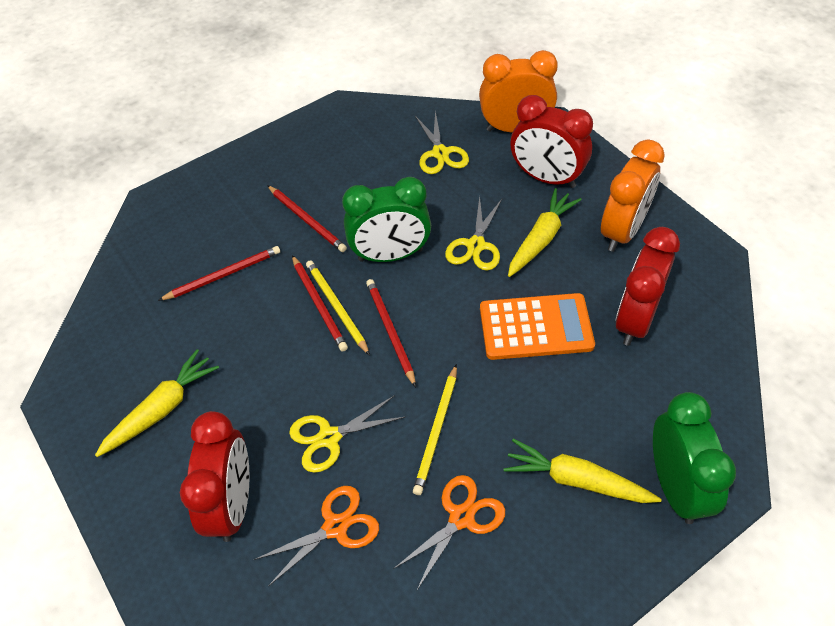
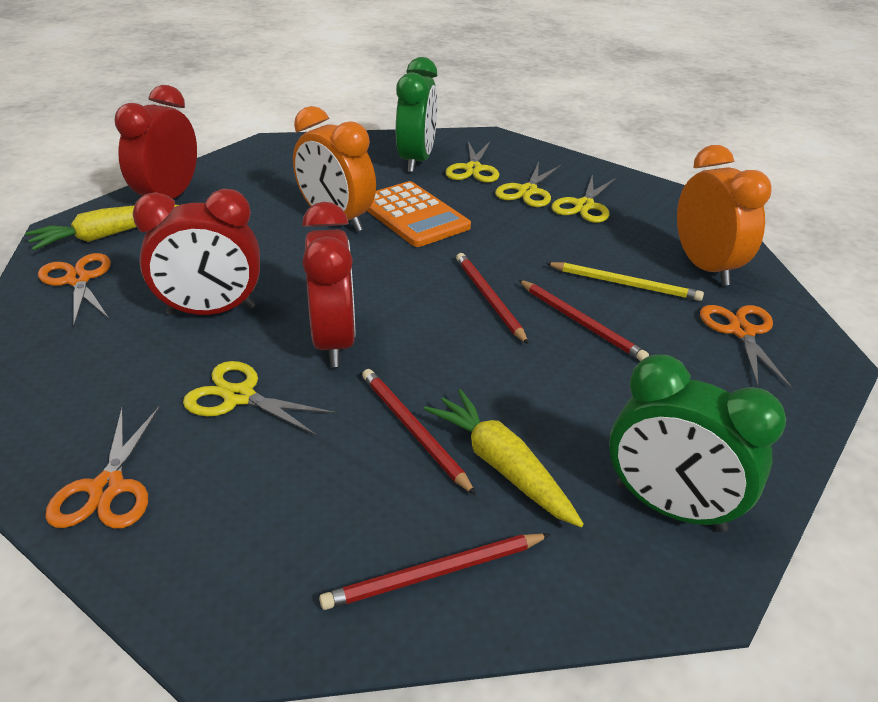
orange scissors: [254,486,379,587] [393,475,505,590] = 2 -> [38,253,111,325] [45,406,160,529] [700,305,793,389] = 3
yellow carrot: [95,349,219,457] [503,439,662,503] [508,188,582,277] = 3 -> [25,205,179,251] [424,389,584,527] = 2
yellow pencil: [306,260,370,356] [413,364,457,495] = 2 -> [546,262,704,301] = 1
yellow scissors: [289,395,405,473] [415,111,469,174] [445,196,502,271] = 3 -> [183,361,337,436] [445,141,499,182] [495,162,561,207] [552,174,616,223] = 4

